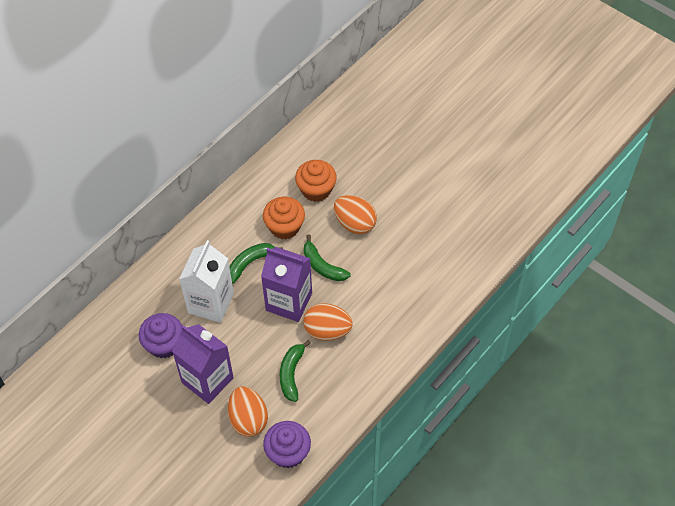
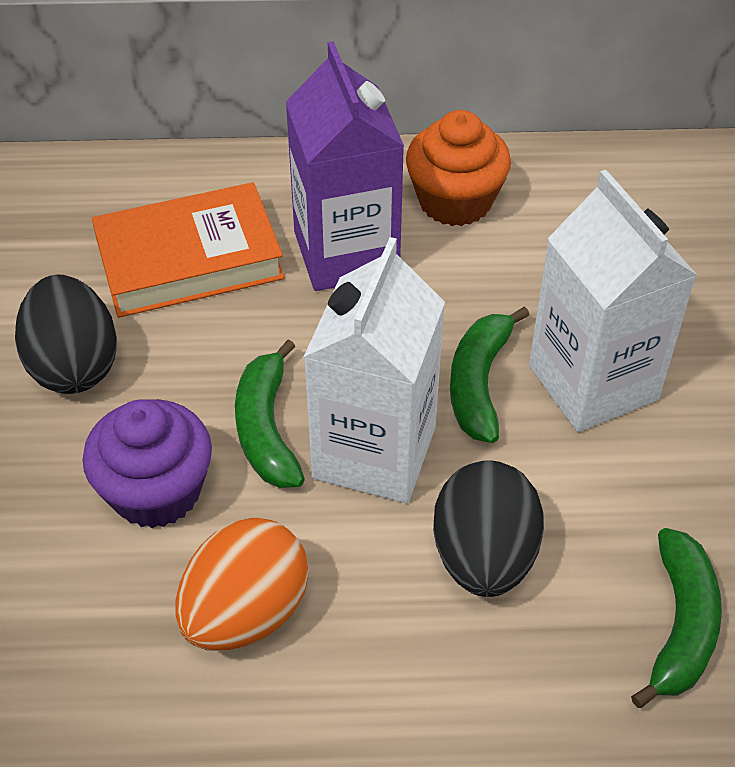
black egg: none = 0 -> [15,275,117,394] [433,460,544,597] = 2
orange book: none = 0 -> [92,182,285,318] = 1
orange cupcake: [263,197,305,240] [295,160,337,202] = 2 -> [406,110,511,226] = 1
orange egg: [228,386,268,437] [303,303,353,341] [334,195,377,234] = 3 -> [176,518,309,651] = 1
purple carton: [172,324,234,404] [261,247,312,322] = 2 -> [286,41,404,291] = 1
purple cupcake: [139,313,182,358] [263,421,311,468] = 2 -> [82,399,212,528] = 1
white carton: [179,240,234,323] = 1 -> [304,237,445,503] [529,170,697,432] = 2

